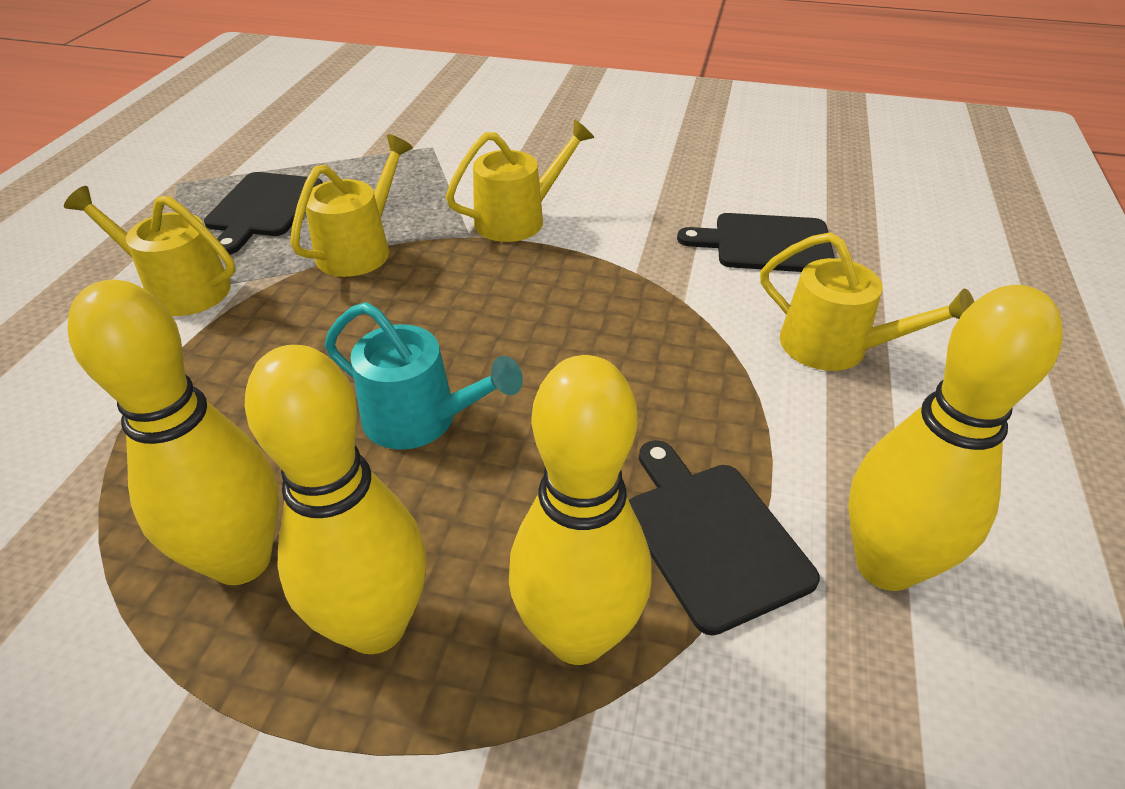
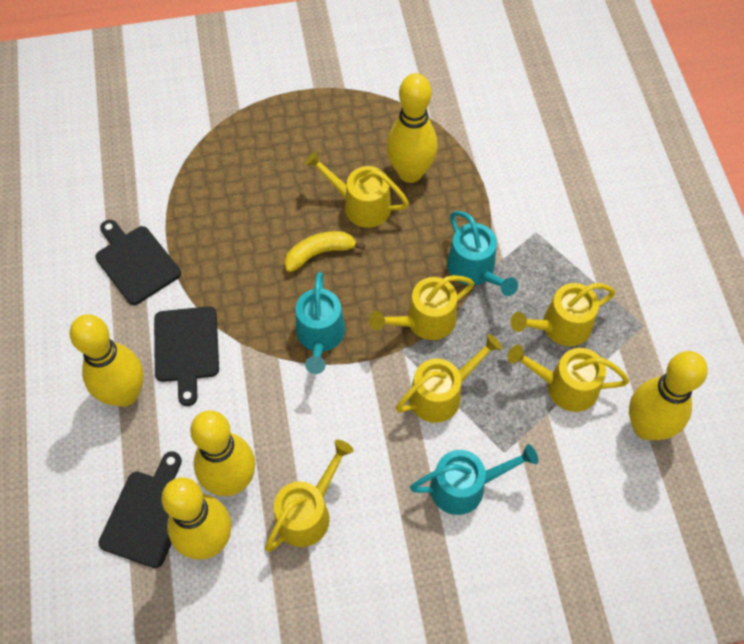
turquoise watering can: [325,302,523,450] = 1 -> [296,272,345,374] [410,444,538,515] [447,211,518,296] = 3
yellow banana: none = 0 -> [284,231,365,272] = 1
yellow bowling pin: [67,279,279,585] [245,345,427,654] [509,355,652,665] [848,285,1063,591] = 4 -> [70,314,144,407] [161,477,231,560] [190,410,255,496] [386,73,438,183] [629,351,708,440] = 5
yellow watering can: [64,186,235,316] [290,134,413,277] [446,119,594,242] [760,232,974,371] = 4 -> [265,440,354,552] [305,151,409,228] [369,275,474,340] [396,334,502,423] [508,345,629,412] [510,283,616,346] = 6

